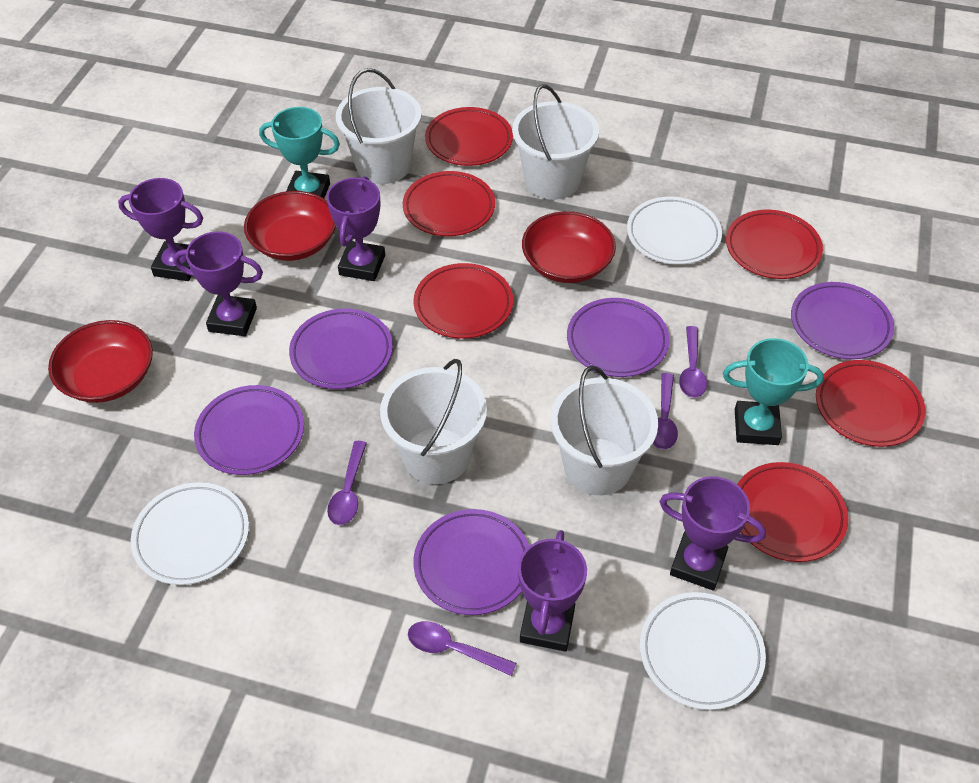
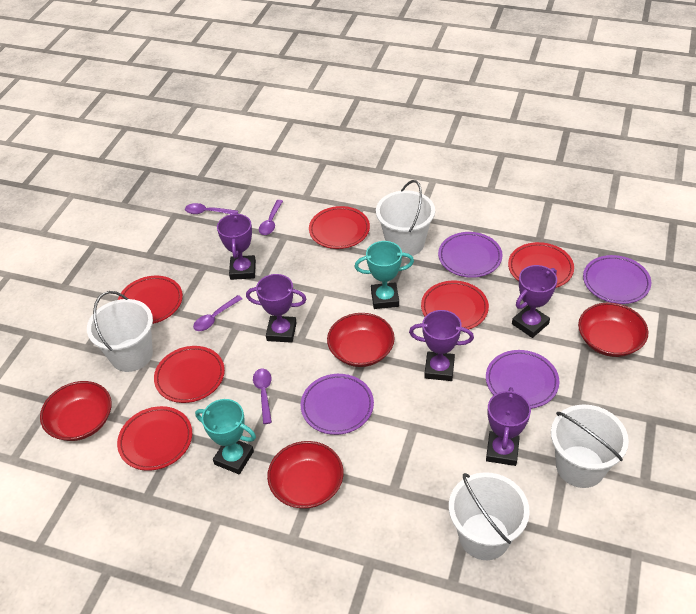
purple plate: [194,385,304,475] [289,308,393,389] [413,509,529,615] [567,298,670,377] [791,282,894,359] = 5 -> [301,374,374,435] [438,232,503,278] [486,350,559,409] [583,255,651,304] = 4
red bowl: [48,320,153,403] [244,191,336,261] [522,211,616,283] = 3 -> [40,381,112,441] [267,441,343,509] [327,313,395,367] [578,303,648,357] = 4
white plate: [131,482,249,585] [627,197,722,265] [640,592,766,710] = 3 -> none = 0

